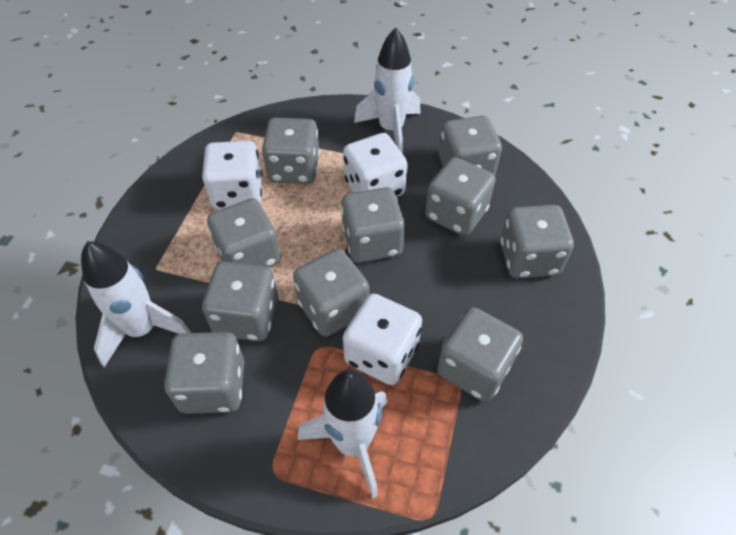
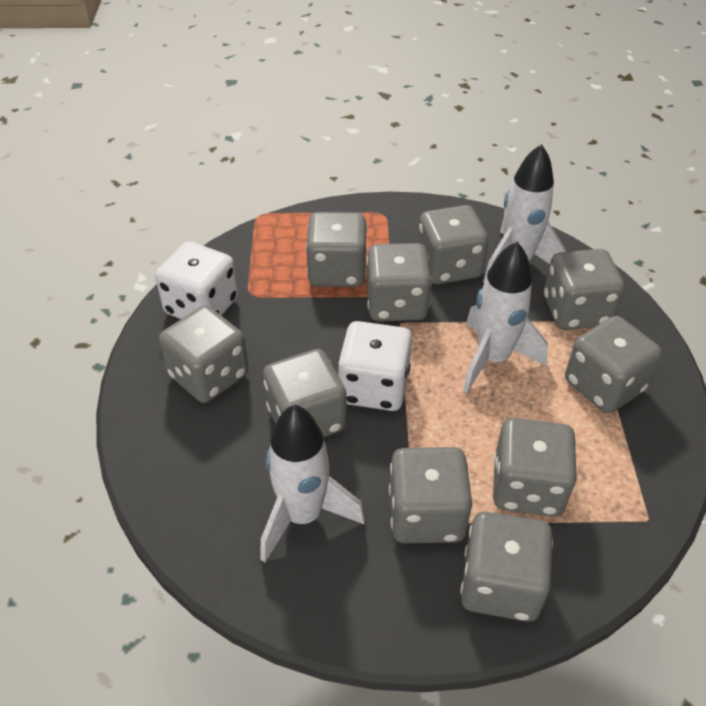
white dice: [202,141,263,209] [343,133,408,197] [343,294,422,385] = 3 -> [155,241,238,319] [338,321,412,411] = 2

